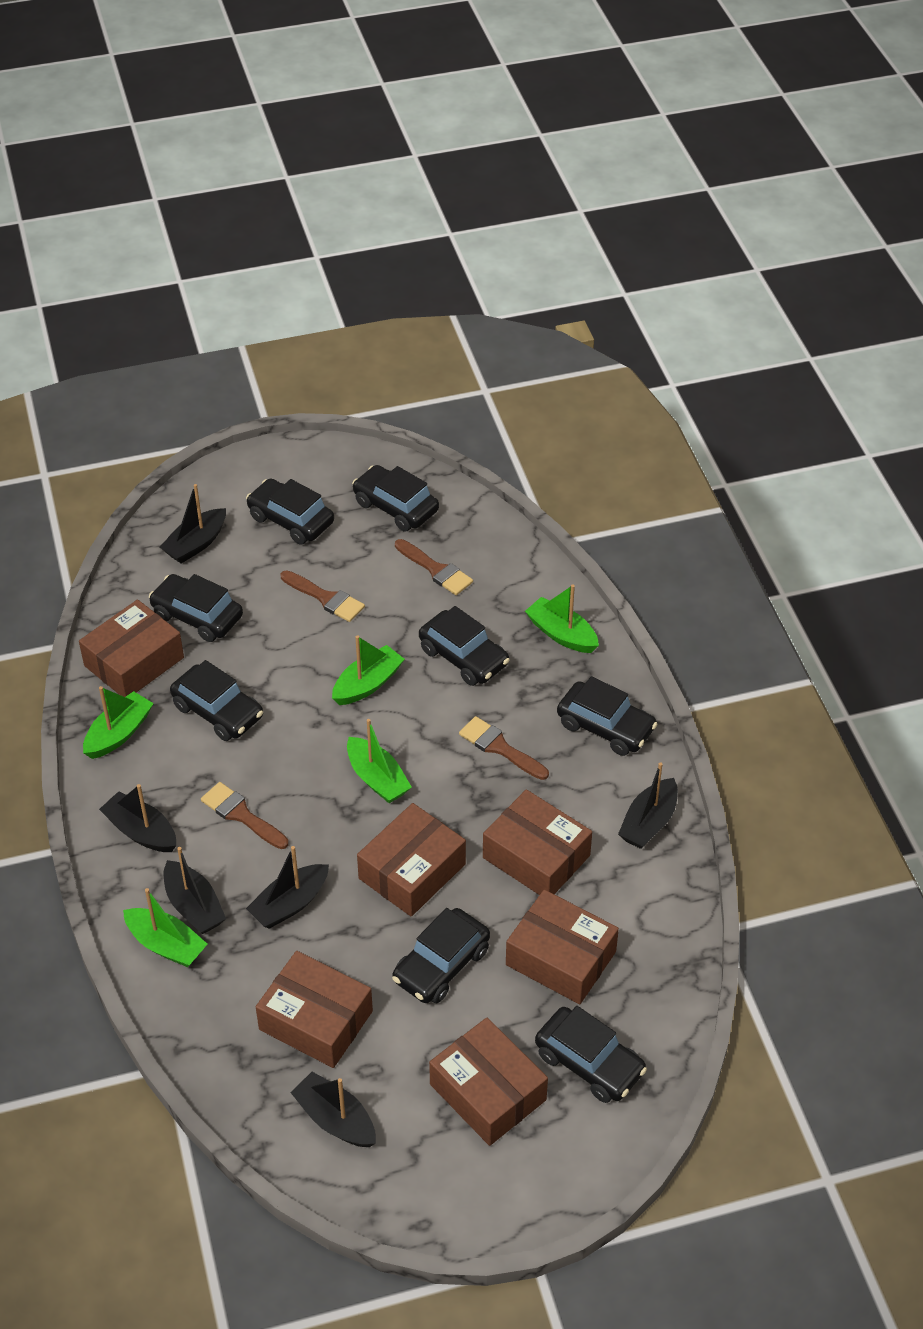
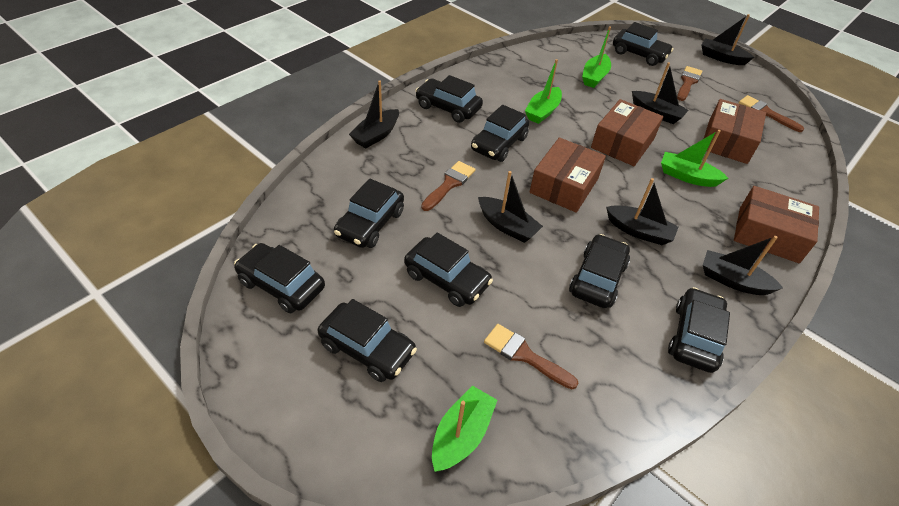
black car: [149,574,243,642] [170,660,263,741] [246,478,334,545] [352,465,439,532] [392,908,490,1003] [419,606,510,686] [535,1006,647,1103] [557,676,657,756] = 8 -> [234,243,325,313] [317,299,417,382] [334,179,404,248] [404,233,493,307] [415,75,483,123] [471,105,529,162] [569,234,630,308] [613,22,674,66] [668,287,730,373] = 9
brown box: [79,600,184,697] [256,951,373,1068] [357,803,466,917] [429,1017,548,1146] [483,789,592,895] [506,890,619,1004] = 6 -> [530,138,606,213] [591,99,663,166] [704,99,766,164] [734,186,819,263] = 4
green boat: [83,686,154,759] [123,888,207,967] [332,635,405,705] [347,719,412,803] [525,584,599,653] = 5 -> [432,386,497,472] [525,59,562,124] [582,27,611,88] [661,130,728,187] = 4

